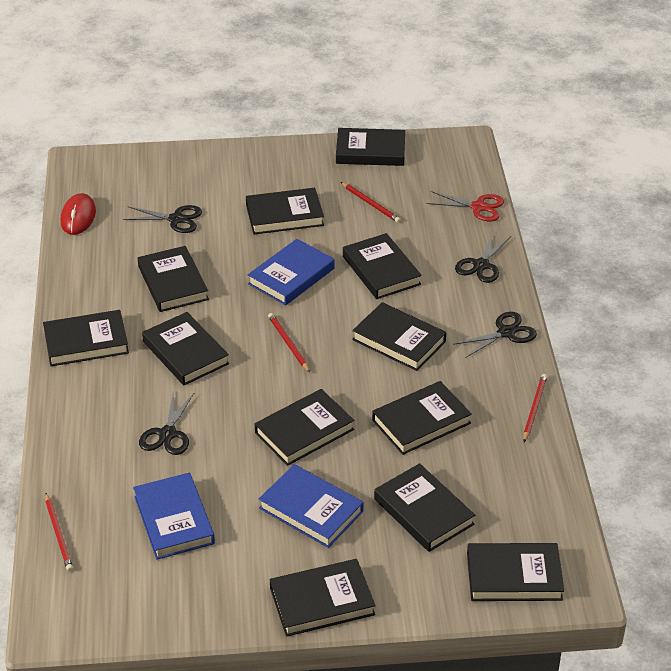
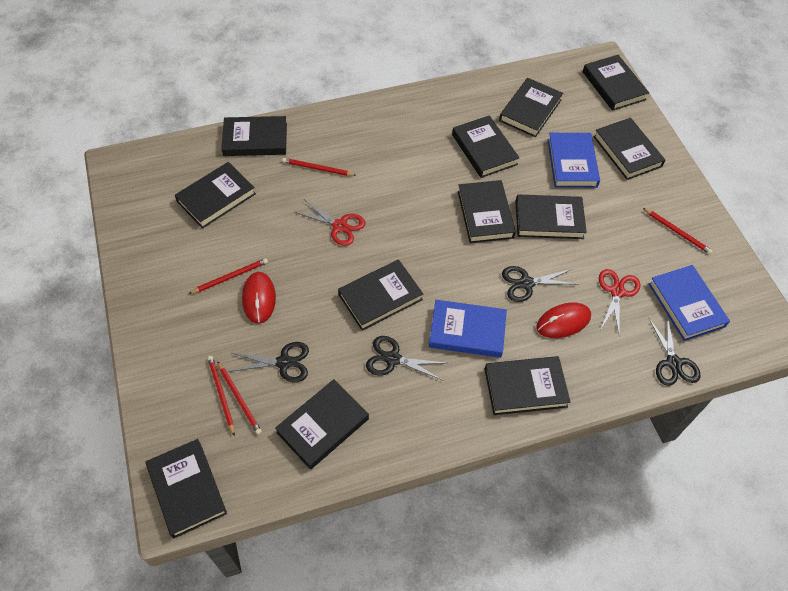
red mouse: [61,193,96,235] = 1 -> [242,272,276,324] [536,303,591,338] = 2
red pencil: [45,493,73,571] [268,313,310,372] [341,182,401,223] [523,374,547,442] = 4 -> [189,258,268,294] [207,356,235,436] [217,361,262,435] [282,158,356,176] [643,208,713,254] = 5
red scissors: [426,191,504,221] = 1 -> [294,199,365,246] [599,269,641,333] = 2

